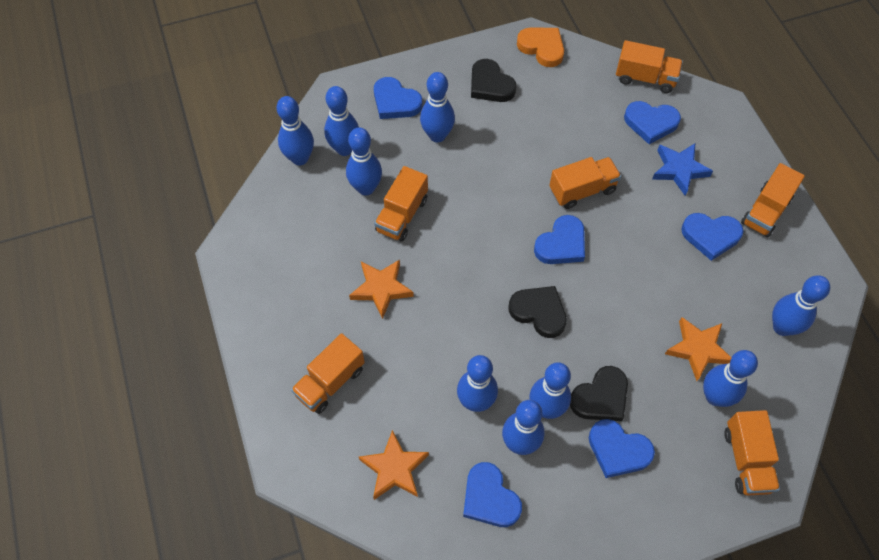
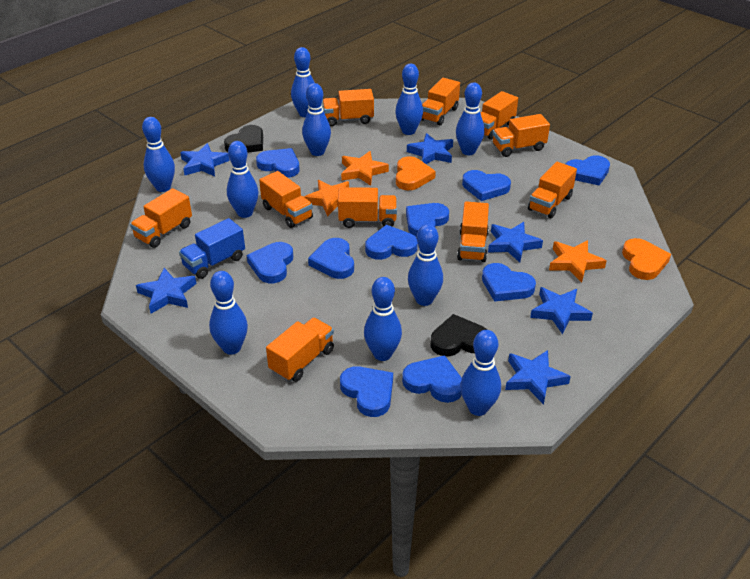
black heart: [471,59,517,102] [509,286,567,338] [570,366,628,421] = 3 -> [224,125,263,152] [431,314,487,356] = 2
blue bowling pin: [277,96,314,165] [324,86,359,156] [346,127,382,196] [420,72,455,142] [457,355,498,412] [502,400,545,455] [530,362,571,419] [703,350,758,407] [772,275,830,336] = 9 -> [142,117,175,192] [209,271,248,355] [227,141,259,218] [291,47,315,117] [302,83,331,156] [364,277,402,361] [395,64,423,135] [408,224,443,306] [456,82,485,155] [460,330,501,416] = 10
blue heart: [374,77,422,119] [463,462,522,527] [534,215,585,264] [589,419,655,478] [624,101,681,144] [681,213,743,261] = 6 -> [247,242,293,283] [256,148,300,178] [308,238,354,279] [340,366,393,417] [365,225,418,260] [402,355,462,403] [406,203,449,237] [462,170,511,201] [482,263,536,302] [565,155,610,186] = 10
blue star: [652,143,713,196] = 1 -> [136,268,196,314] [180,143,230,176] [407,133,453,164] [488,222,543,262] [505,350,571,405] [530,287,593,334] = 6
blue truck: none = 0 -> [179,218,245,279] = 1
orange heart: [517,28,564,67] = 1 -> [396,156,436,190] [622,238,671,280] = 2
orange truck: [291,333,365,414] [374,166,428,241] [549,157,621,209] [616,40,683,93] [724,410,780,496] [741,163,805,237] = 6 -> [130,188,192,248] [259,171,313,228] [266,318,334,382] [322,89,374,126] [338,187,397,228] [421,78,460,126] [457,201,489,262] [480,91,518,140] [493,114,550,157] [528,162,577,218] = 10

